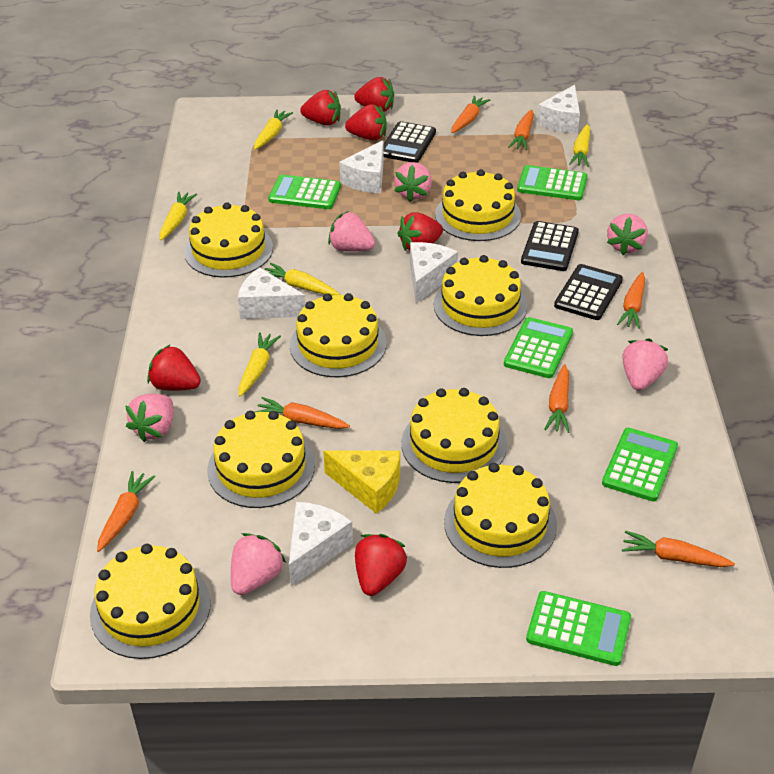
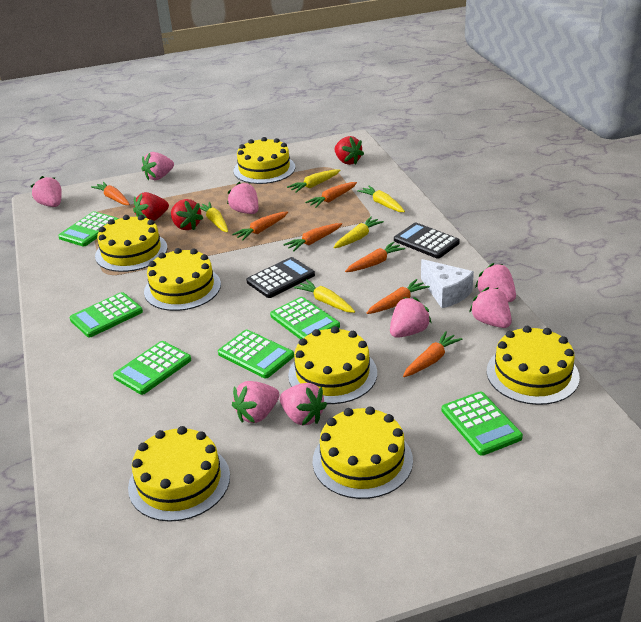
black calculator: [383,121,436,163] [521,221,579,271] [554,264,623,320] = 3 -> [246,257,315,298] [394,223,460,259] = 2
green calculator: [268,175,341,209] [504,317,573,378] [517,165,588,200] [526,591,631,666] [602,428,678,501] = 5 -> [58,211,119,246] [70,292,143,337] [113,341,191,395] [218,330,294,378] [270,297,340,339] [442,391,523,456] = 6
pink strawberry: [125,394,174,442] [231,533,286,595] [328,211,375,252] [394,162,432,202] [607,214,648,255] [622,338,668,391] = 6 -> [31,176,62,207] [142,152,174,181] [227,182,258,214] [232,381,279,423] [280,383,327,426] [390,297,431,338] [469,287,512,328] [475,263,516,302] = 8
red strawberry: [147,344,201,391] [300,90,341,126] [345,104,386,141] [354,77,394,112] [355,534,407,596] [397,212,443,251] = 6 -> [133,192,169,221] [171,199,203,230] [335,136,364,165] = 3
white cheese: [238,267,306,319] [289,502,353,586] [339,140,384,193] [410,242,458,303] [537,85,580,134] = 5 -> [421,259,474,308] = 1
yellow cake: [90,544,211,659] [184,202,273,278] [207,411,315,508] [290,293,387,377] [401,388,507,483] [434,255,528,336] [435,169,521,241] [444,463,557,568] = 8 -> [95,215,167,272] [128,426,230,522] [144,248,221,311] [233,137,295,184] [288,326,377,404] [313,407,413,499] [487,326,580,405] = 7
yellow cheese: [323,450,400,514] = 1 -> none = 0

